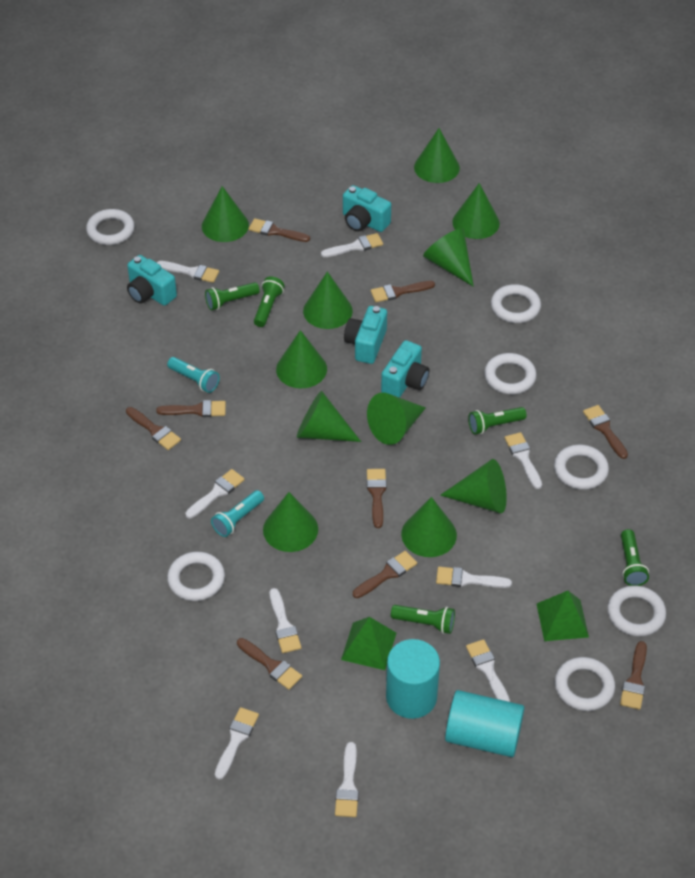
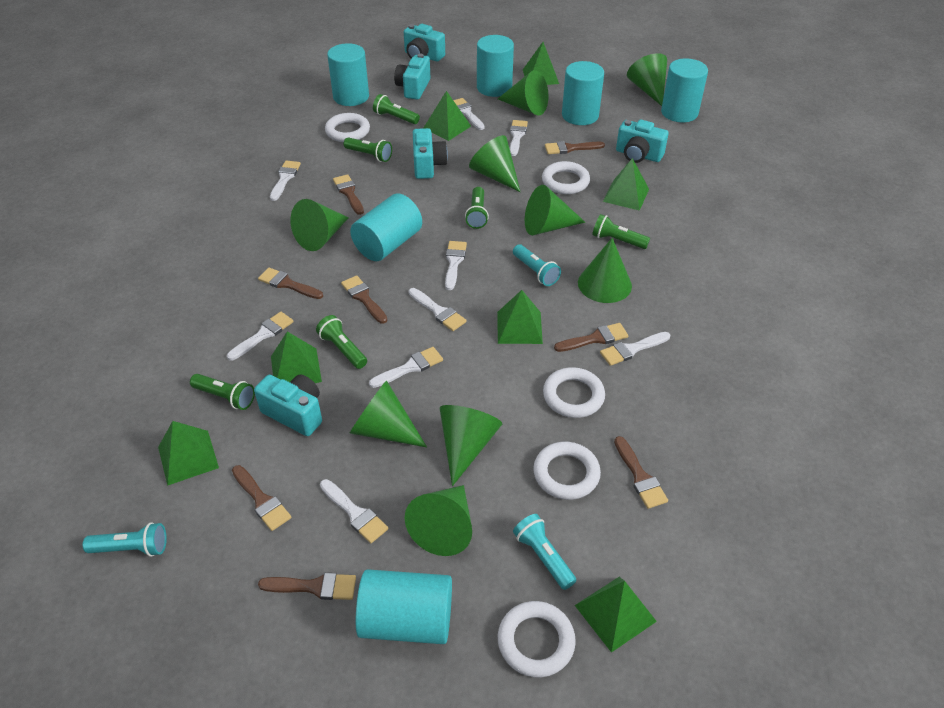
brown brush: [126,407,181,450] [156,400,226,417] [237,638,302,690] [248,218,310,242] [353,551,417,598] [367,469,387,528] [371,281,435,302] [583,405,628,459] [620,641,647,710] = 9 -> [232,465,291,531] [258,267,323,299] [258,573,356,600] [333,174,364,215] [341,275,387,324] [545,141,605,154] [554,323,628,352] [614,436,668,509] = 8
green cone: [202,186,249,242] [263,492,318,552] [276,330,327,388] [297,391,361,442] [303,271,353,329] [367,393,426,445] [401,497,457,557] [414,128,460,183] [423,228,474,287] [440,459,507,513] [452,183,500,239] = 11 -> [290,199,349,251] [350,380,427,447] [405,485,472,556] [440,405,502,486] [469,135,520,192] [498,70,549,115] [525,185,585,235] [578,238,632,303] [627,53,667,106] = 9
green flashlight: [205,282,260,311] [254,276,285,327] [391,605,455,634] [468,407,527,435] [621,529,649,586] = 5 -> [190,374,255,410] [316,315,367,369] [344,137,392,162] [373,94,420,124] [465,187,489,229] [592,214,650,249] = 6
green pyramid: [341,617,396,670] [537,591,589,641] = 2 -> [158,421,219,486] [271,331,322,383] [424,91,471,141] [497,290,543,344] [523,42,559,85] [575,577,657,653] [603,158,649,211] = 7
turquoise camera: [127,255,177,306] [343,185,391,232] [344,306,387,364] [381,340,429,398] = 4 -> [254,375,322,436] [394,54,430,100] [404,24,445,61] [413,128,448,179] [616,119,669,163] = 5
turquoise cylinder: [386,639,440,719] [445,690,524,757] = 2 -> [327,43,369,106] [350,194,422,261] [356,569,452,644] [477,35,514,97] [562,61,604,125] [661,58,708,122] = 6
turquoise flashlight: [167,357,220,393] [211,490,264,537] = 2 -> [83,522,167,557] [513,244,561,286] [513,514,577,590] = 3
white ring: [86,209,135,245] [167,552,225,601] [484,353,536,394] [491,284,541,323] [554,445,609,490] [555,657,615,711] [607,585,666,636] = 7 -> [325,113,370,142] [498,601,576,678] [533,442,601,500] [542,161,590,194] [543,367,605,418] = 5

